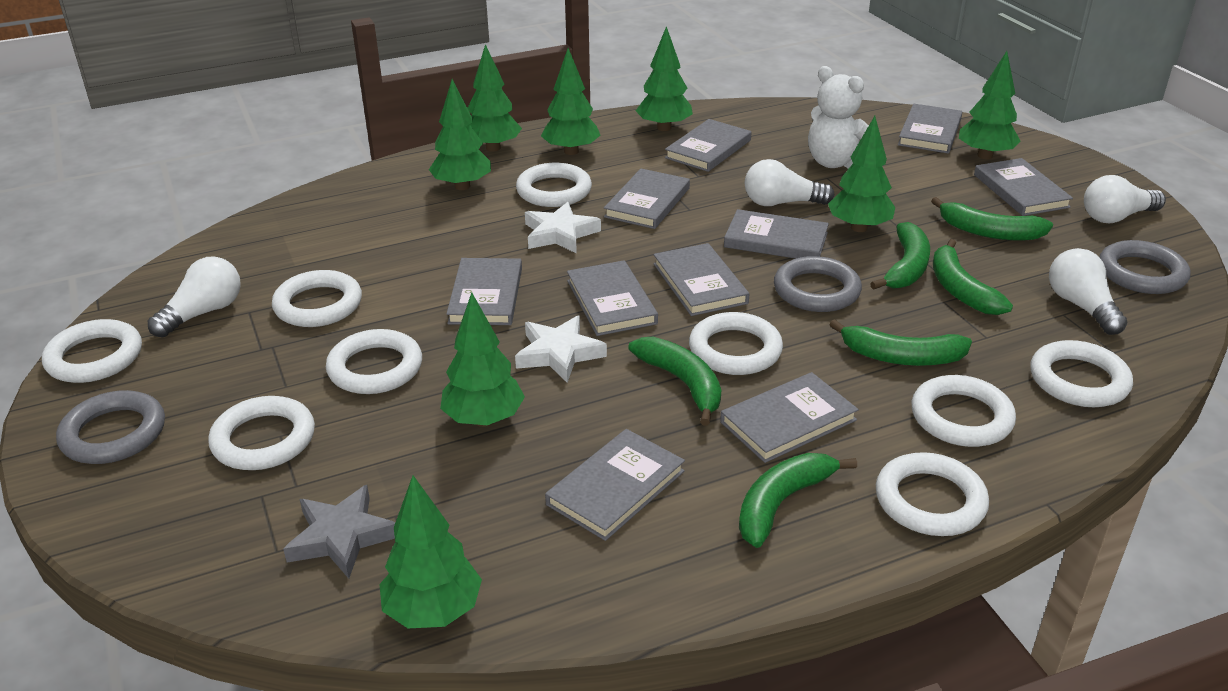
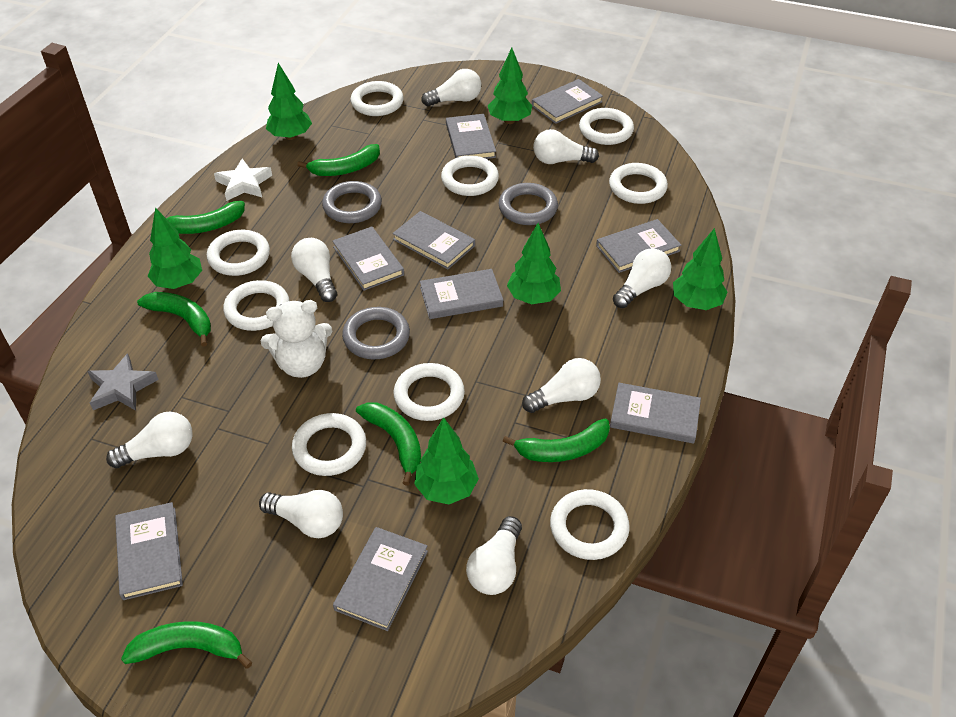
green tree: [379,475,482,628] [429,79,491,190] [440,292,525,427] [468,44,522,152] [541,48,601,155] [636,26,693,131] [828,116,895,232] [959,51,1021,159] = 8 -> [148,207,202,289] [266,63,312,140] [414,417,479,504] [488,48,532,124] [507,223,561,304] [673,228,728,310] = 6
grey book: [446,258,522,325] [545,429,685,541] [567,260,658,336] [604,168,690,229] [653,243,749,316] [665,119,751,172] [720,372,859,463] [724,209,829,259] [898,104,962,154] [974,158,1073,216] = 10 -> [115,502,183,600] [332,226,404,291] [333,527,428,631] [392,211,475,270] [420,269,503,319] [446,114,496,159] [532,79,603,124] [596,219,681,273] [610,383,701,444] = 9
white light bulb: [148,257,241,338] [745,159,834,206] [1049,248,1128,335] [1084,175,1166,223] = 4 -> [106,412,193,468] [259,490,343,538] [291,238,337,302] [421,69,481,106] [466,516,522,595] [522,358,601,413] [533,129,599,164] [613,248,671,308] = 8
white star: [515,316,607,383] [525,202,601,254] = 2 -> [214,159,272,201] = 1

